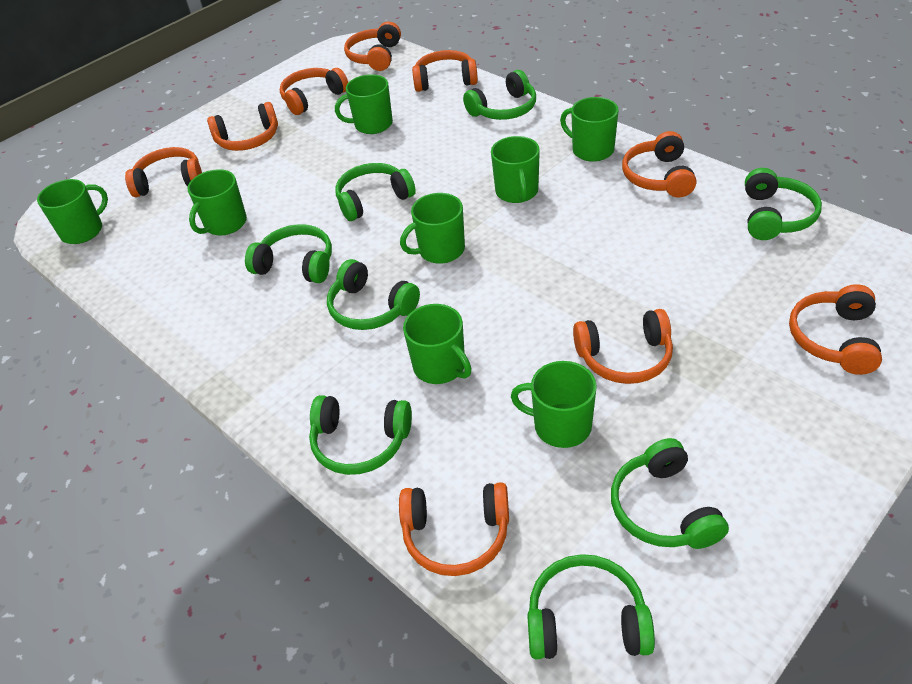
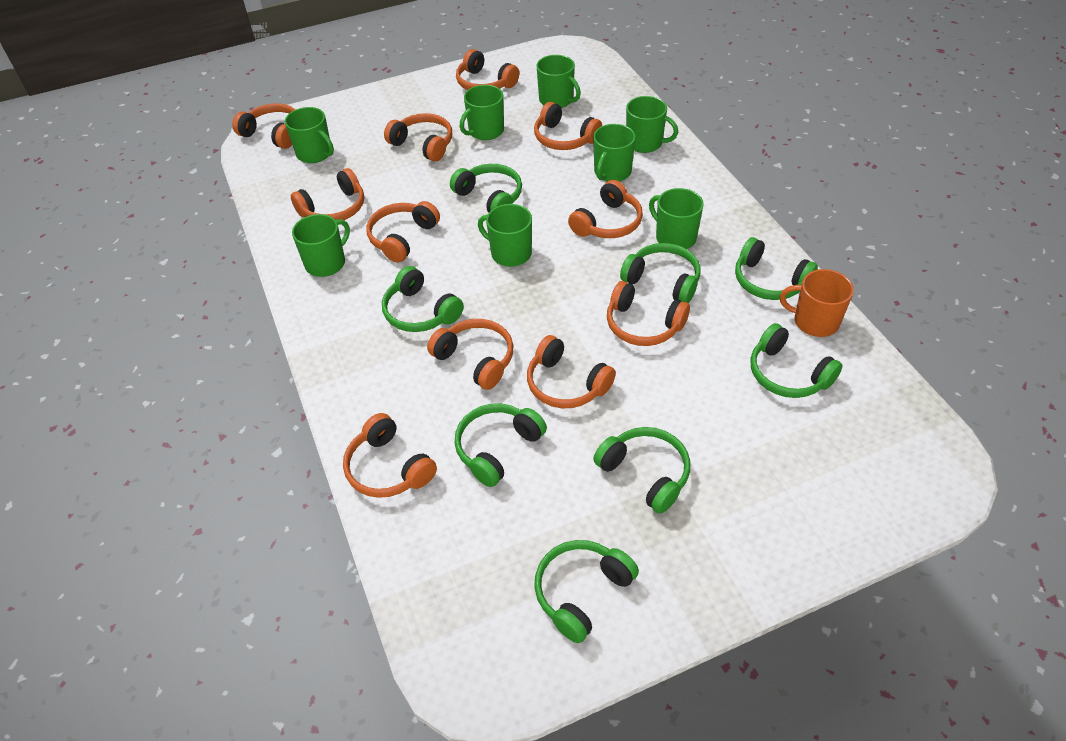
orange headphones: [125,147,202,197] [207,102,278,151] [280,68,348,115] [344,21,401,71] [399,482,509,576] [412,50,478,92] [573,309,673,384] [622,131,696,198] [789,284,882,375] = 9 -> [232,103,295,149] [291,168,364,220] [343,413,437,498] [366,201,440,262] [384,113,452,162] [427,319,514,390] [456,49,519,90] [527,335,616,408] [534,102,602,150] [568,180,643,238] [607,281,690,346] = 11
orange mug: none = 0 -> [780,269,854,337] = 1

